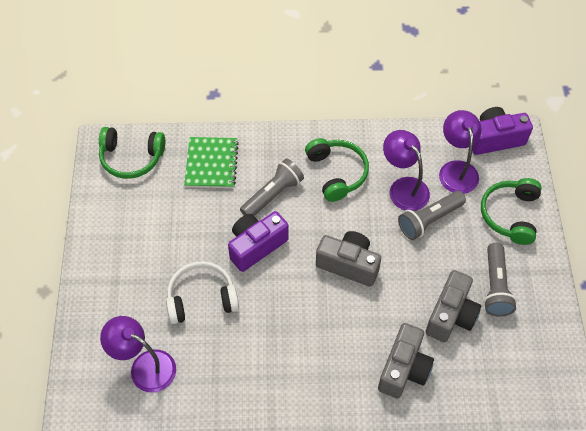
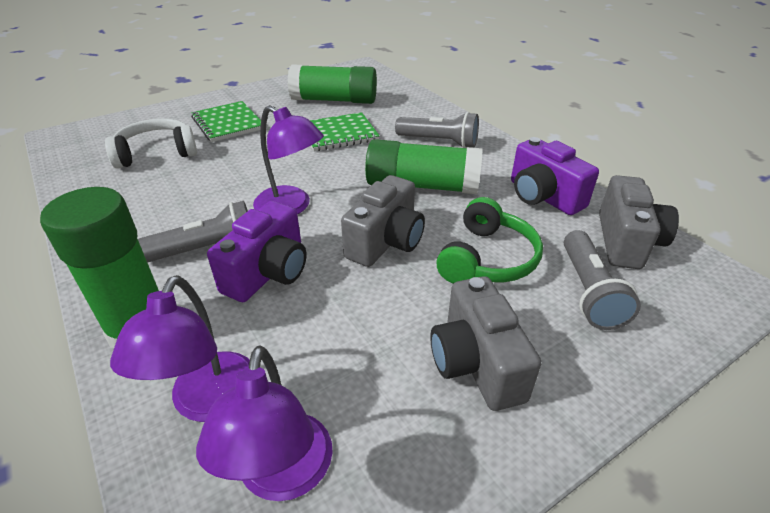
green glue stick: none = 0 -> [40,187,159,348] [288,64,377,104] [365,139,483,194] = 3
green headphones: [99,127,165,179] [305,138,369,202] [481,178,542,245] = 3 -> [436,197,543,284] = 1
green notebook: [184,137,239,188] = 1 -> [191,101,261,142] [310,112,380,151] = 2

